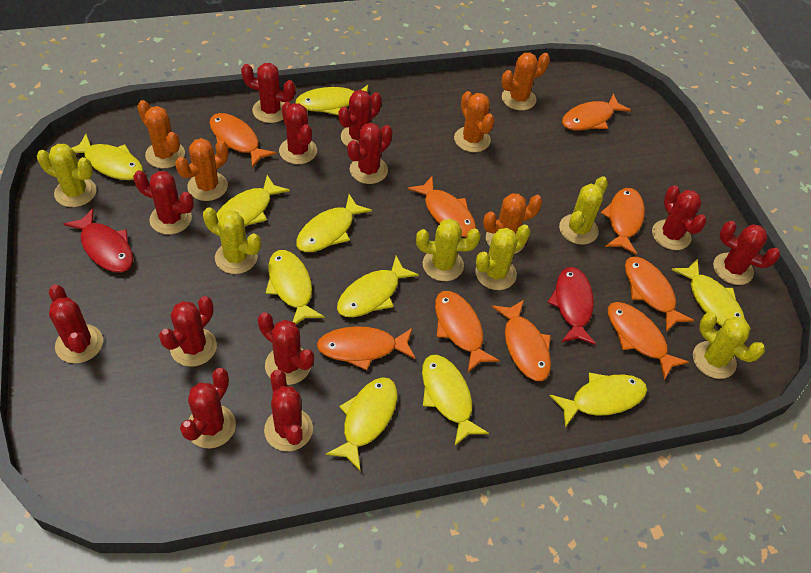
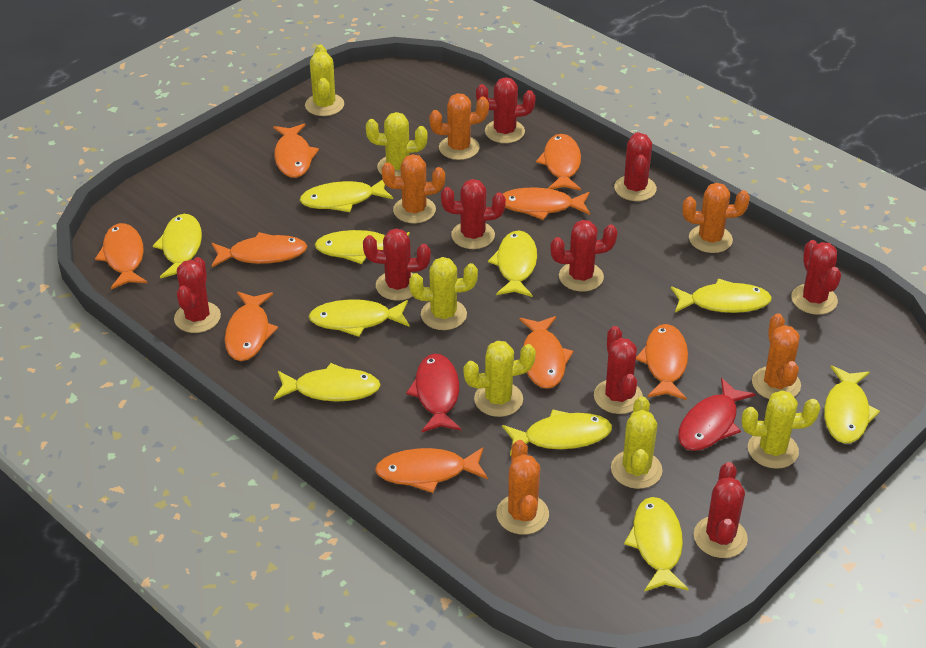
red cactus: [49,284,103,363] [133,170,194,234] [159,296,217,367] [180,368,236,448] [241,63,296,123] [258,312,314,385] [264,369,313,451] [279,102,317,164] [338,90,382,146] [347,123,392,184] [652,185,707,250] [713,221,780,285] = 12 -> [174,257,221,333] [363,228,431,301] [441,179,506,249] [476,77,535,143] [550,220,618,291] [594,326,643,414] [614,132,657,201] [694,462,748,558] [791,240,841,315] = 9

